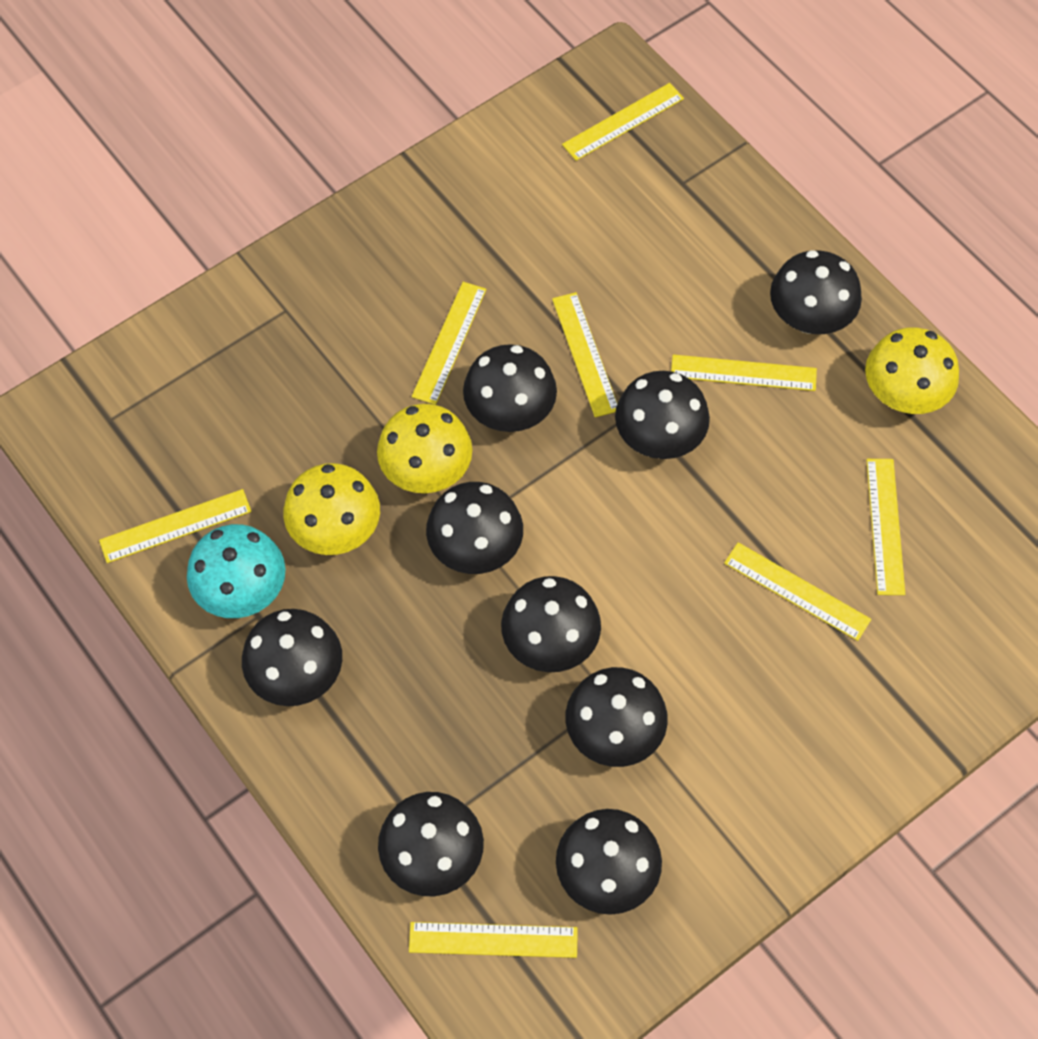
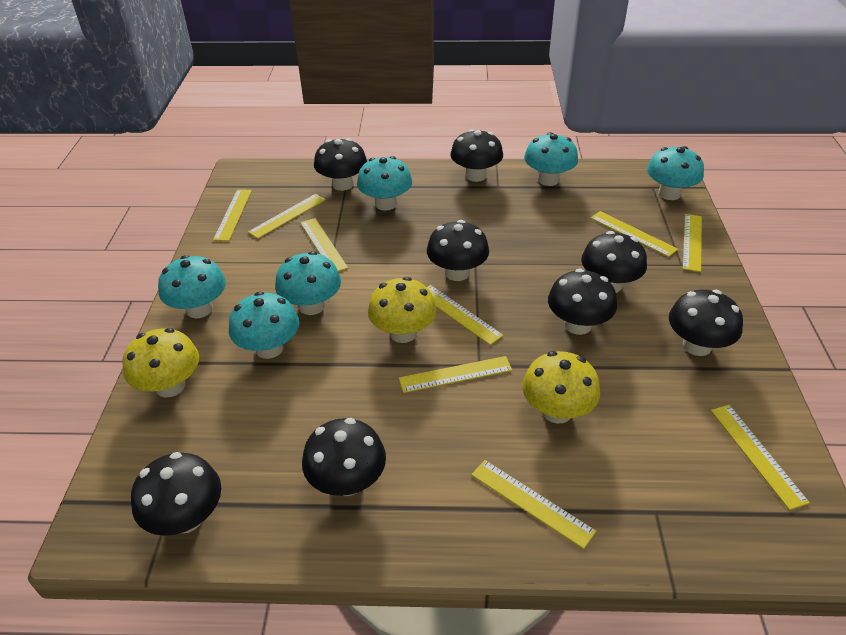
black mushroom: [242,609,342,706] [378,792,484,896] [426,482,523,574] [463,344,557,432] [501,576,601,672] [556,809,662,915] [566,667,668,767] [615,371,710,459] [770,250,862,334] = 9 -> [131,452,221,536] [302,418,386,496] [314,138,367,191] [427,220,489,281] [450,129,503,182] [548,268,617,335] [581,231,647,293] [669,289,743,356] = 8
turquoise mushroom: [187,524,286,618] = 1 -> [158,255,226,318] [229,292,299,359] [275,251,341,315] [357,156,412,211] [524,132,578,186] [647,146,704,200] = 6
yellow ruler: [99,489,252,563] [409,922,578,958] [412,282,486,405] [552,292,617,417] [562,83,684,161] [671,355,817,391] [724,542,871,641] [867,459,905,595] = 8 -> [213,189,252,241] [248,194,326,239] [300,218,348,272] [399,356,512,393] [427,285,503,345] [471,460,596,549] [591,211,678,257] [683,214,702,272] [711,405,810,510] = 9

